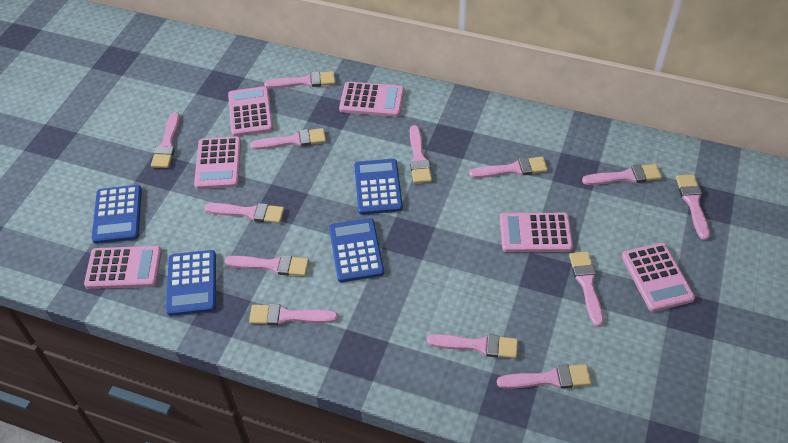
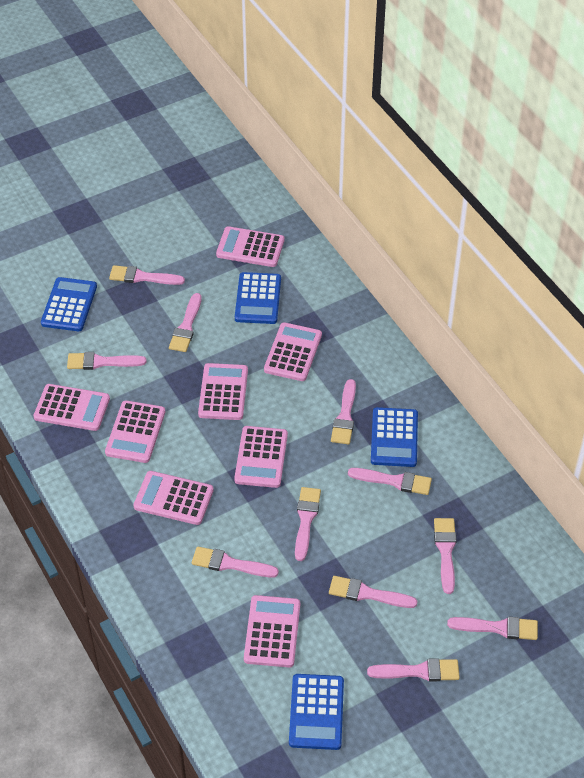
pink brush: [151,112,180,168] [204,203,284,223] [225,255,309,276] [249,304,338,325] [250,128,326,150] [264,71,335,88] [410,125,432,183] [427,334,518,359] [469,157,548,178] [497,364,591,389] [569,251,603,327] [582,164,662,185] [676,174,710,240] = 13 -> [67,352,147,370] [109,265,185,285] [169,293,202,352] [192,547,279,578] [295,487,321,561] [329,576,418,608] [331,379,356,444] [348,468,432,495] [367,658,460,681] [434,518,457,594] [447,617,538,640] = 11
pink calculator: [84,246,162,289] [194,136,241,189] [228,86,273,137] [339,82,404,117] [500,213,573,252] [622,243,695,312] = 6 -> [33,384,110,431] [105,400,165,463] [134,471,214,525] [198,363,248,420] [216,226,285,267] [234,426,288,488] [244,595,300,668] [264,322,322,381] = 8

